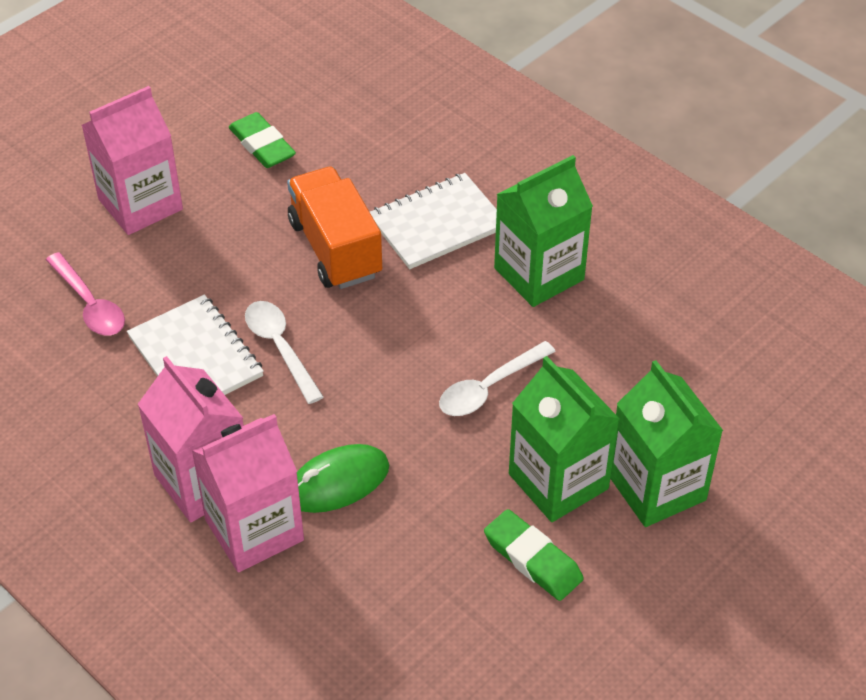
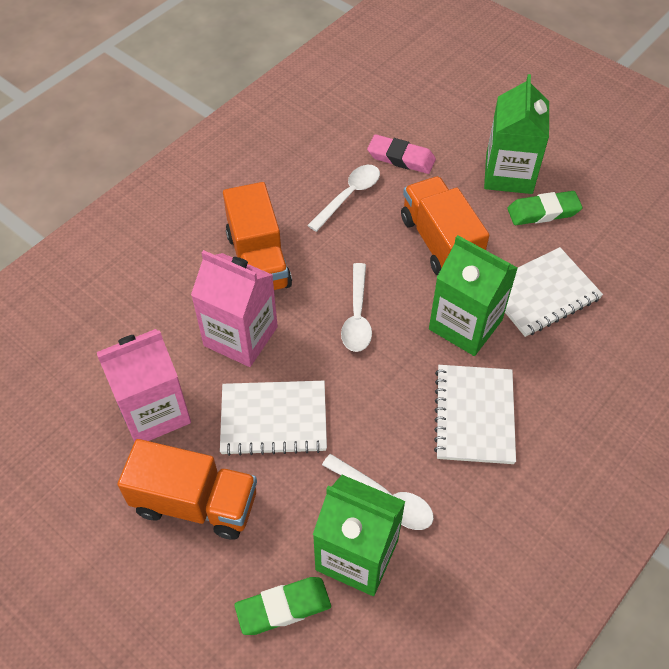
green mouse: [297,444,389,513] = 1 -> none = 0
orange truck: [287,166,382,289] = 1 -> [117,439,257,540] [223,182,292,290] [401,176,489,276] = 3
pink carton: [82,86,183,235] [138,356,244,522] [191,414,304,572] = 3 -> [97,329,191,442] [191,250,278,367] = 2
pink eraser: none = 0 -> [367,134,436,174] = 1
pink spoon: [46,252,125,335] = 1 -> none = 0
white notebook: [127,295,264,395] [370,173,497,269] = 2 -> [220,381,327,456] [434,365,516,464] [505,247,603,337] = 3
white spoon: [245,301,324,404] [439,341,556,416] = 2 -> [307,165,380,232] [322,454,434,530] [341,263,372,352] = 3

